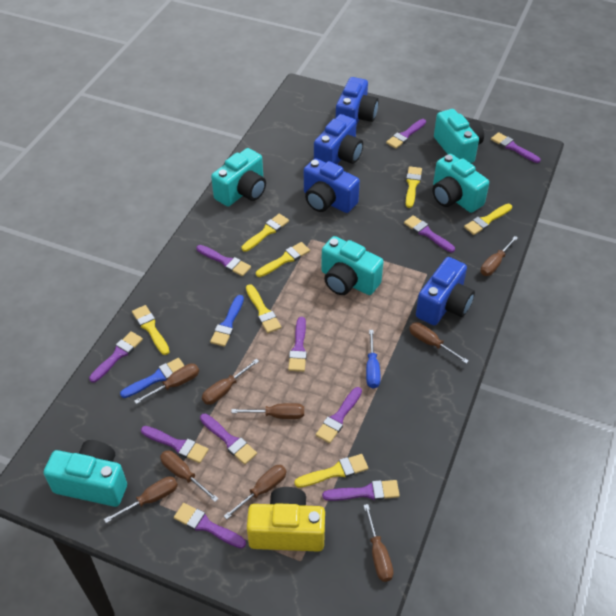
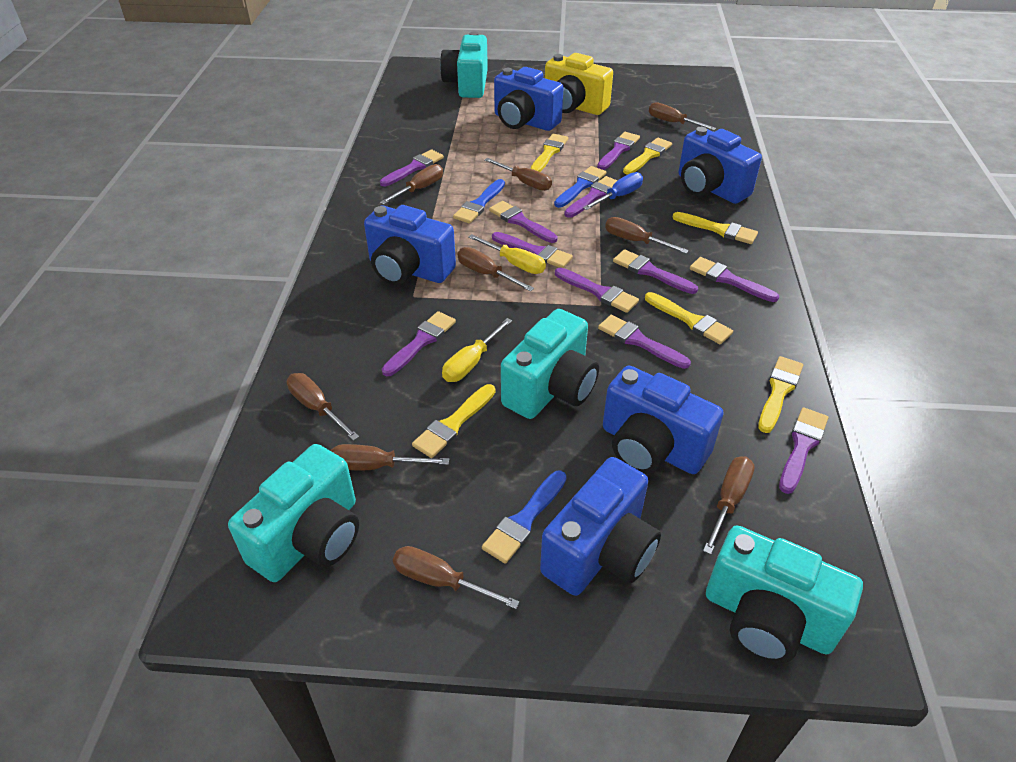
blue brush: [120,358,185,398] [210,295,244,347] = 2 -> [453,179,505,223] [482,471,567,564] [554,166,606,208] = 3
blue camera: [304,158,360,213] [314,114,363,164] [336,77,379,126] [416,257,475,325] = 4 -> [364,205,456,285] [494,67,564,131] [540,457,661,596] [603,366,723,474] [679,127,762,204] = 5
turquoise camera: [44,440,127,507] [211,148,266,207] [321,236,383,295] [433,154,489,213] [434,109,484,163] = 5 -> [228,444,359,582] [440,31,488,98] [501,309,599,419] [706,525,863,663] = 4
yellow brush: [132,305,170,355] [242,214,289,252] [246,284,281,333] [256,242,310,277] [294,454,368,488] [406,166,422,208] [464,204,512,235] = 7 -> [412,384,495,458] [530,134,568,172] [623,138,672,175] [645,292,733,344] [672,212,758,244] [758,356,803,433] = 6
yellow screwdriver: none = 0 -> [442,318,512,382] [468,234,546,274] = 2

